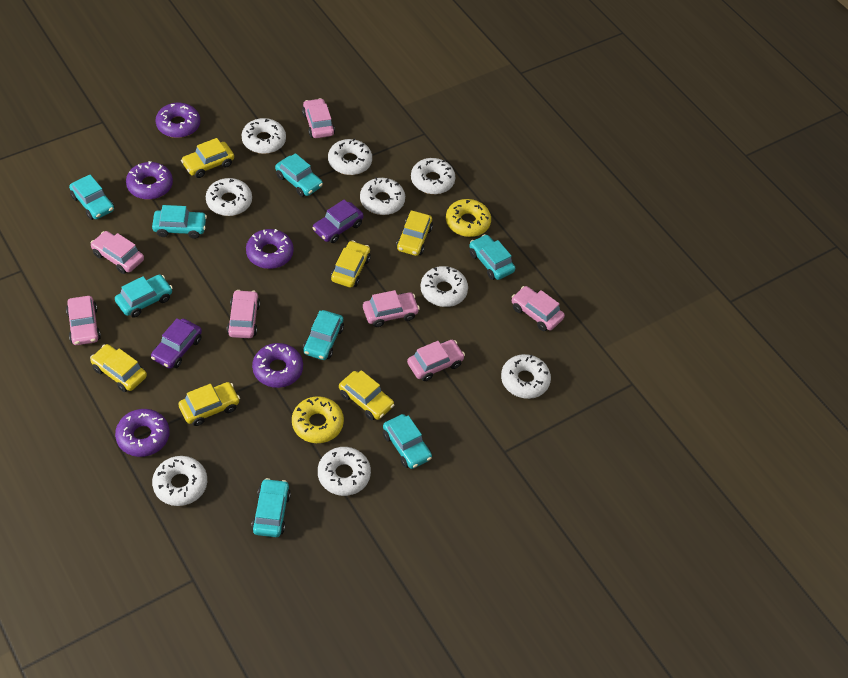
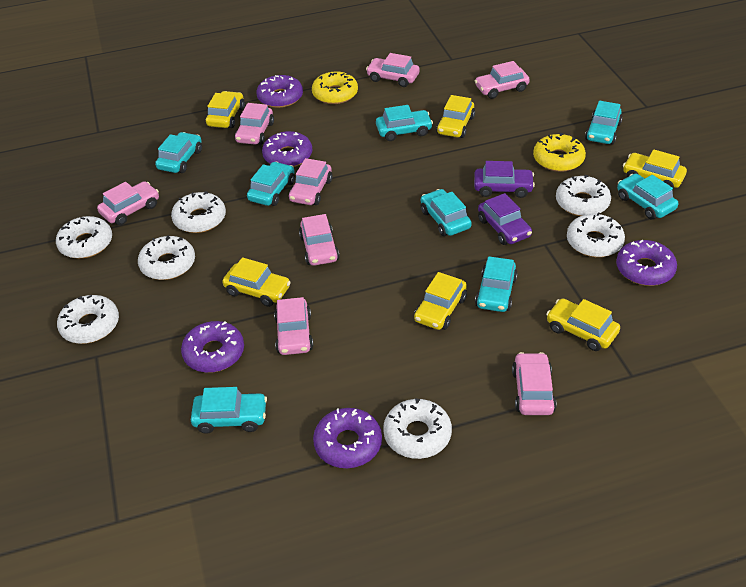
pink car: [66,296,101,345] [90,231,144,274] [227,290,260,338] [302,98,335,138] [363,290,420,327] [407,340,465,381] [512,286,565,331] = 7 -> [97,181,159,225] [235,103,274,145] [274,297,313,355] [289,158,333,205] [299,214,339,266] [366,53,420,87] [475,61,530,99] [512,352,557,415] = 8
white donut: [152,456,207,506] [206,178,252,216] [242,118,286,154] [318,447,371,496] [328,138,372,175] [360,177,405,215] [411,158,455,194] [421,266,468,307] [501,354,551,399] = 9 -> [56,216,112,259] [57,295,119,344] [138,235,195,280] [171,191,226,233] [383,398,452,459] [556,175,611,216] [567,212,625,257] = 7

